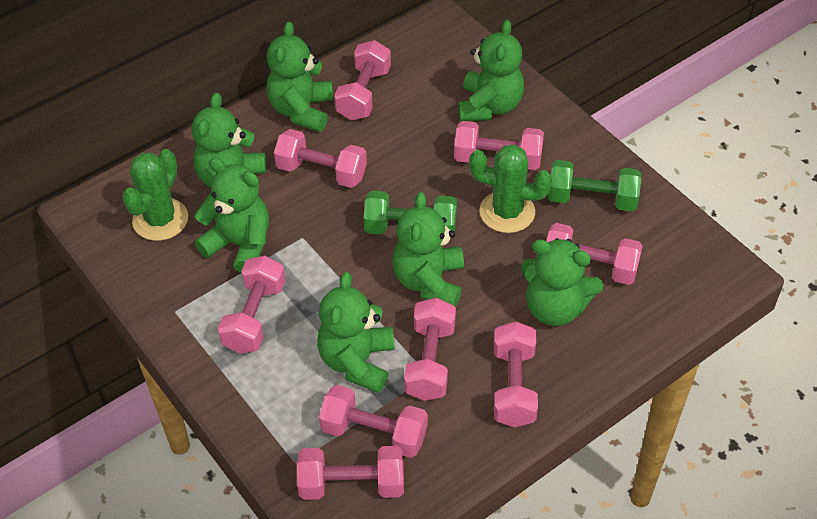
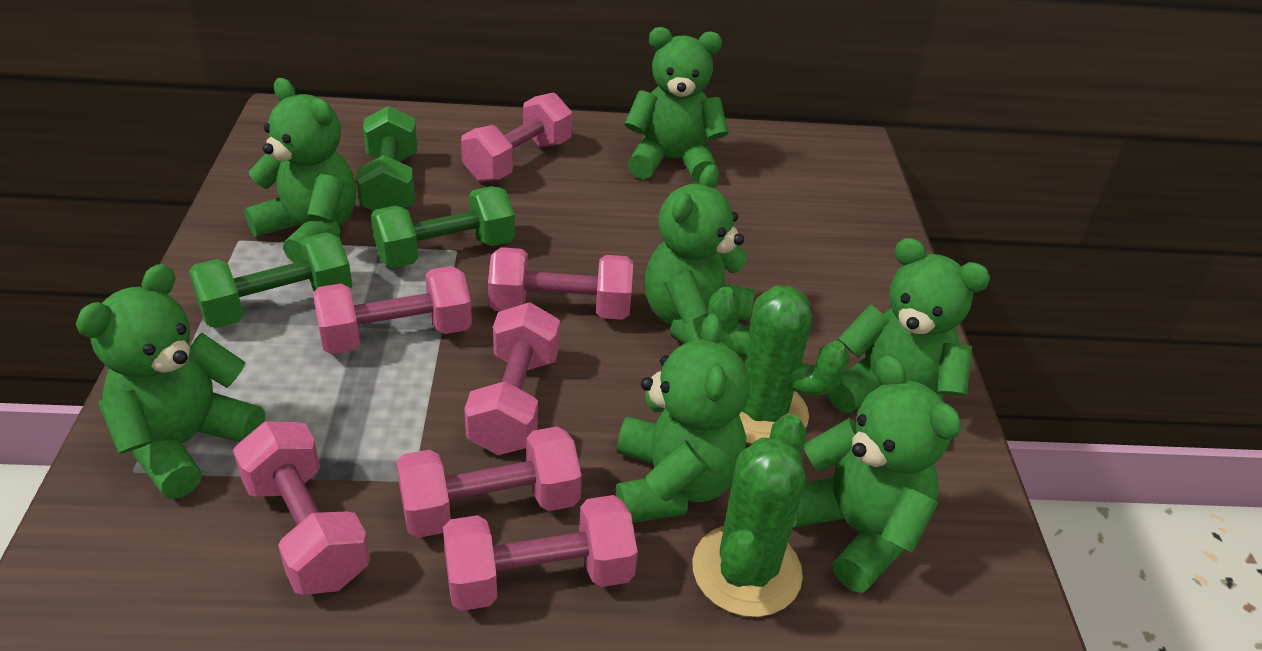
green dumbbell: [364,191,457,235] [548,160,642,211] = 2 -> [189,232,352,328] [356,106,417,211] [371,186,515,268] = 3
pink dumbbell: [218,256,286,353] [274,129,367,188] [297,446,404,500] [319,385,428,458] [334,40,391,120] [404,298,456,401] [454,121,544,170] [494,321,538,427] [547,223,643,285] = 9 -> [233,421,370,595] [313,266,472,354] [397,426,582,538] [443,495,638,611] [461,92,572,182] [464,302,560,455] [488,247,633,320] = 7

